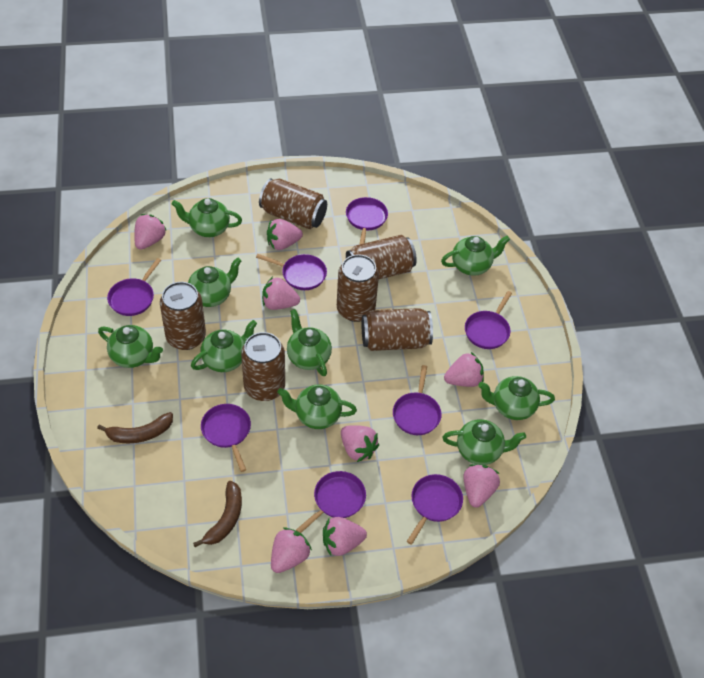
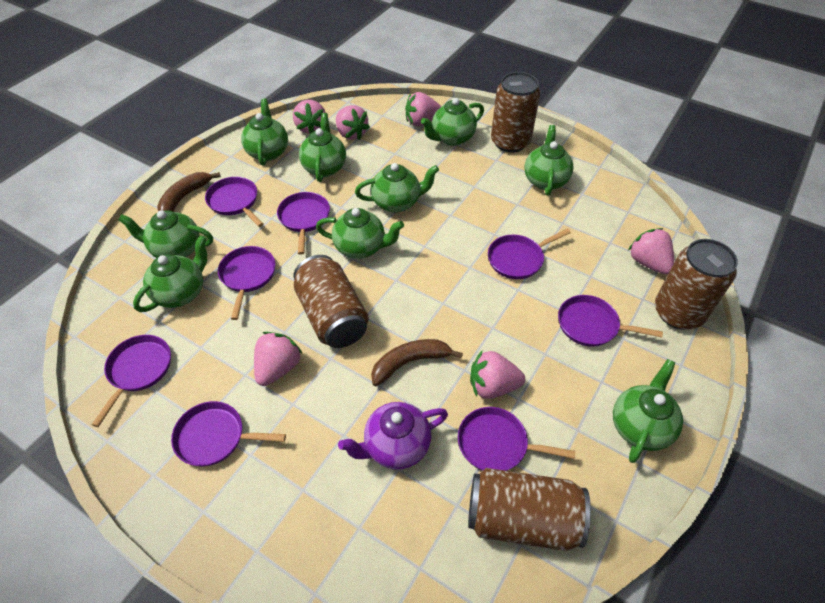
brown can: [160,282,206,350] [241,332,285,401] [259,179,327,229] [337,254,379,322] [346,235,417,280] [362,308,433,351] = 6 -> [293,255,369,348] [468,468,591,551] [491,72,540,153] [655,239,738,329] = 4
pink strawberry: [134,214,167,250] [262,277,300,310] [267,219,303,250] [271,527,312,573] [323,517,367,556] [341,425,380,462] [444,352,484,387] [463,464,500,508] = 8 -> [254,332,303,386] [293,100,326,134] [336,105,370,140] [405,92,441,126] [470,351,525,399] [628,228,674,274] = 6
purple teapot: none = 0 -> [338,402,448,470] = 1

